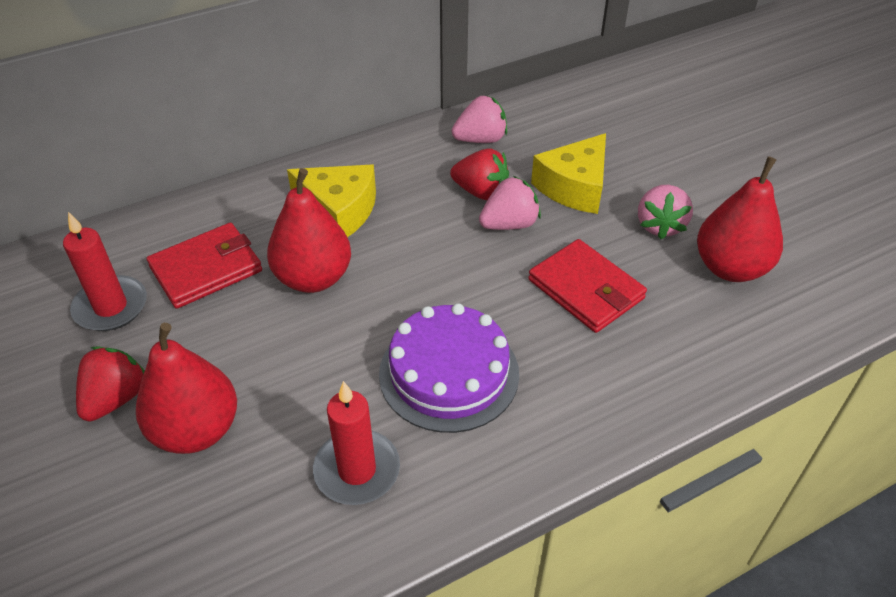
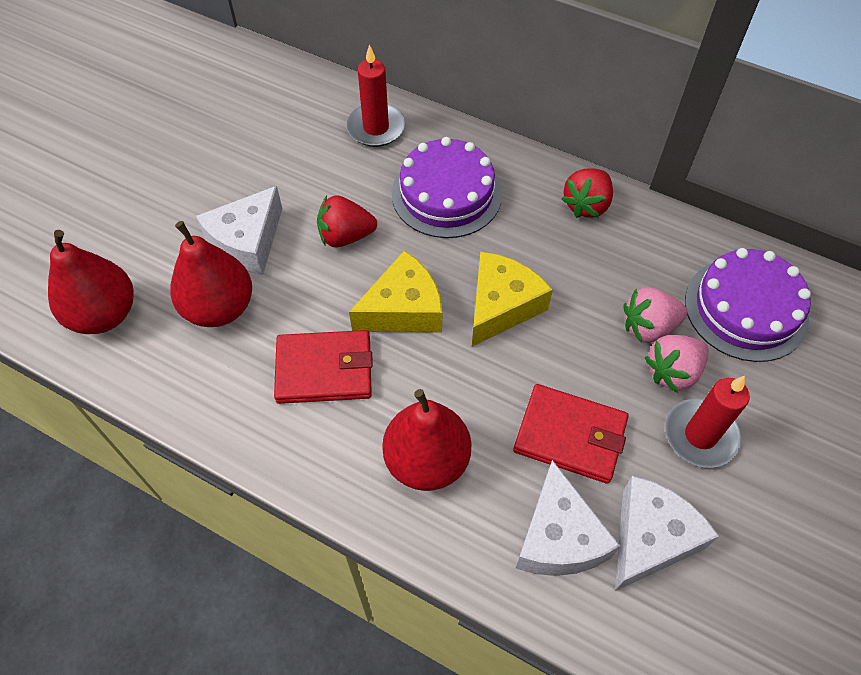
pink strawberry: [452,95,507,143] [479,176,541,230] [638,185,693,239] = 3 -> [623,287,688,343] [645,335,709,393] = 2
purple cake: [379,303,519,433] = 1 -> [392,137,502,238] [685,248,811,362] = 2
white cheese: none = 0 -> [196,186,282,275] [516,460,620,576] [615,476,719,591] = 3

